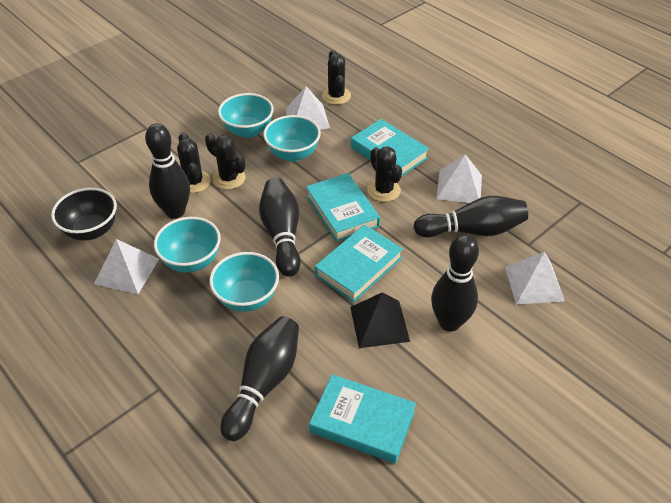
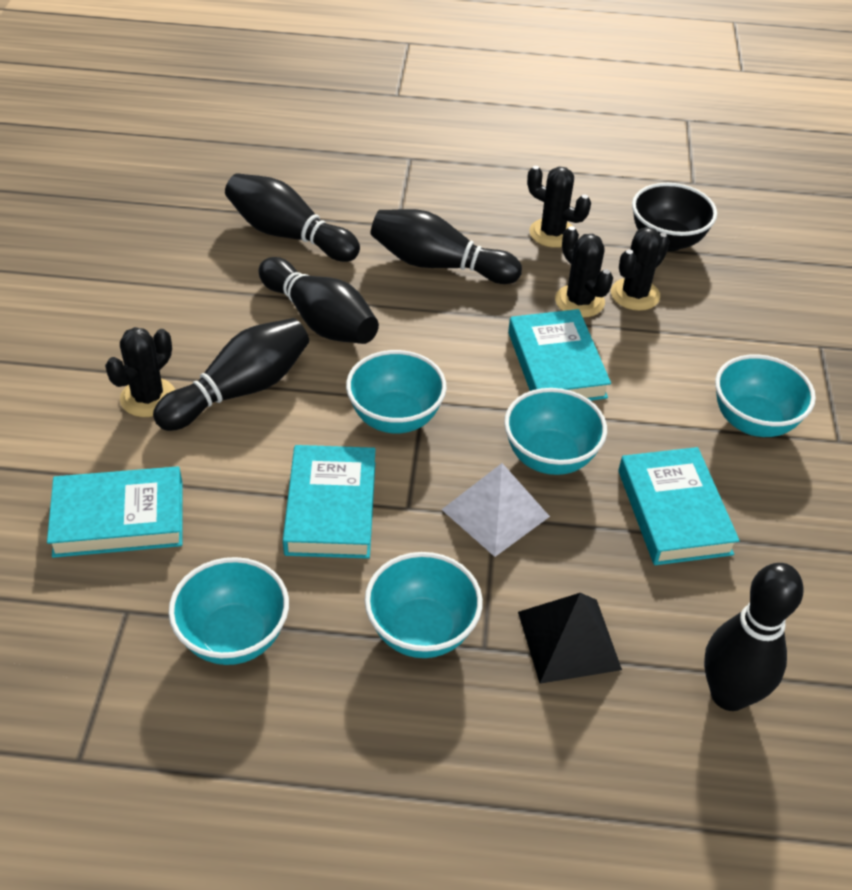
turquoise bowl: [154,217,221,273] [209,252,279,312] [218,93,274,138] [263,115,321,162] = 4 -> [168,557,289,665] [346,350,447,434] [365,552,483,658] [504,388,607,475] [715,354,816,437] = 5
white pyramid: [94,239,159,294] [285,86,330,130] [436,154,482,203] [505,252,565,304] = 4 -> [441,463,550,557] = 1

